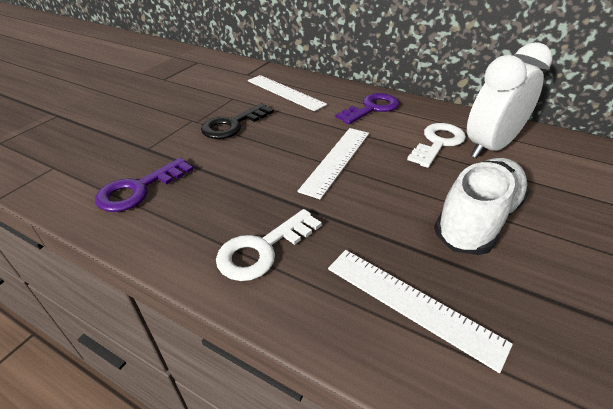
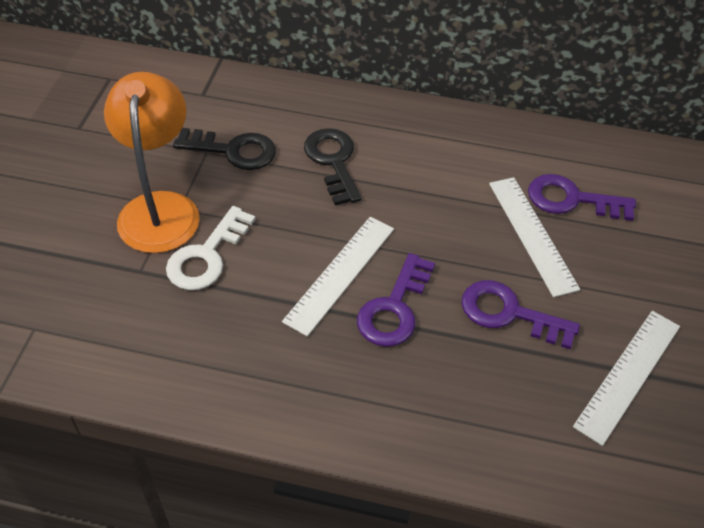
black key: [201,104,274,139] = 1 -> [173,128,276,170] [304,128,361,205] = 2
orange lamp: none = 0 -> [104,72,200,253] = 1
purple key: [95,158,194,212] [335,93,399,124] = 2 -> [357,253,435,347] [461,280,580,349] [528,174,636,221] = 3
white clock: [467,42,552,158] = 1 -> none = 0
white key: [216,209,322,281] [407,123,466,168] = 2 -> [166,206,256,290] = 1
white shoe: [434,158,529,255] = 1 -> none = 0

